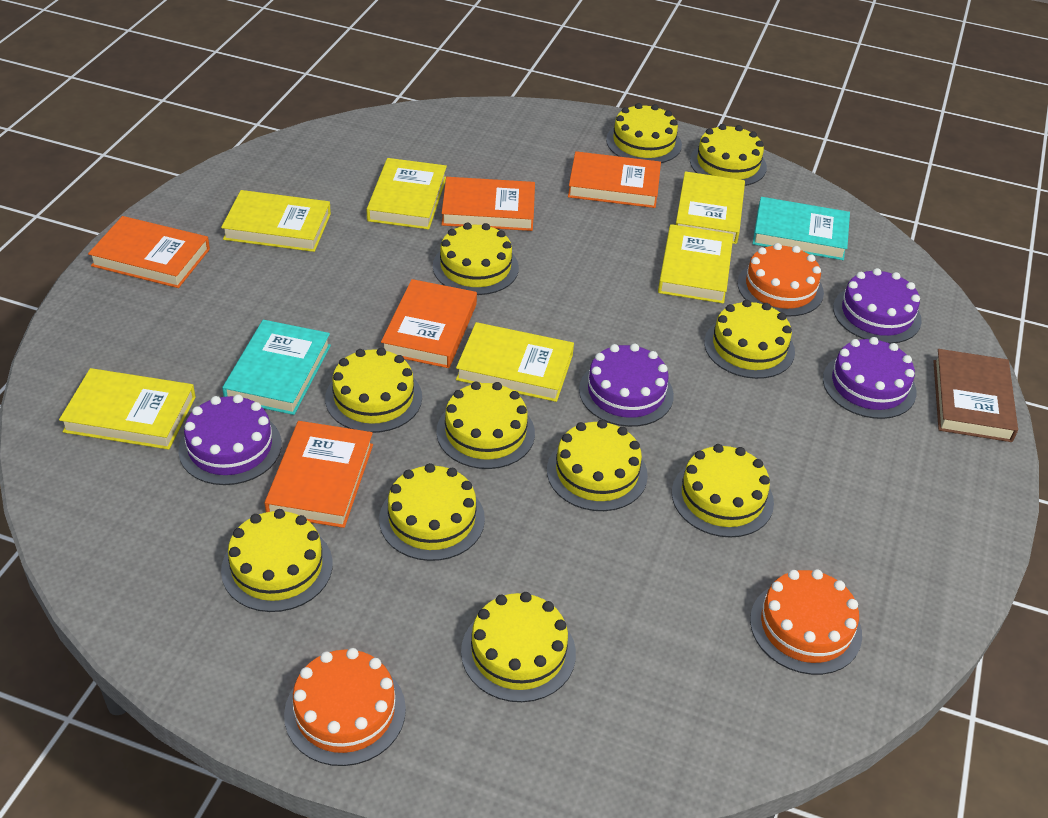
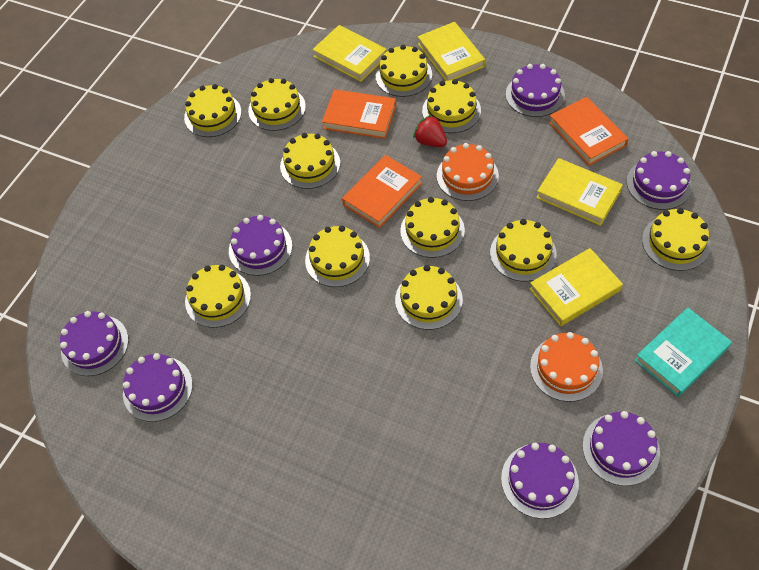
brown book: [933,349,1018,442] = 1 -> none = 0
orange book: [88,216,210,288] [265,421,373,528] [381,279,477,368] [441,177,535,231] [568,151,661,208] = 5 -> [322,89,396,139] [342,155,422,228] [549,97,629,166] = 3
orange cake: [284,648,406,766] [738,243,824,317] [750,569,862,675] = 3 -> [437,143,499,201] [530,332,603,402] = 2
purple cake: [178,394,282,485] [579,343,674,427] [823,337,917,419] [833,268,922,344] = 4 -> [60,311,129,376] [123,353,193,422] [229,215,292,276] [501,443,579,519] [506,64,565,117] [582,411,660,486] [627,151,692,210] = 7
red strawberry: none = 0 -> [413,115,447,147] = 1
turquoise book: [222,320,331,415] [753,197,850,260] = 2 -> [635,307,732,397] = 1
yellow book: [59,368,196,450] [221,190,331,252] [367,158,447,230] [456,322,574,402] [658,224,733,304] [676,171,745,244] = 6 -> [312,25,387,82] [418,22,485,81] [529,248,623,326] [536,158,623,226] = 4

